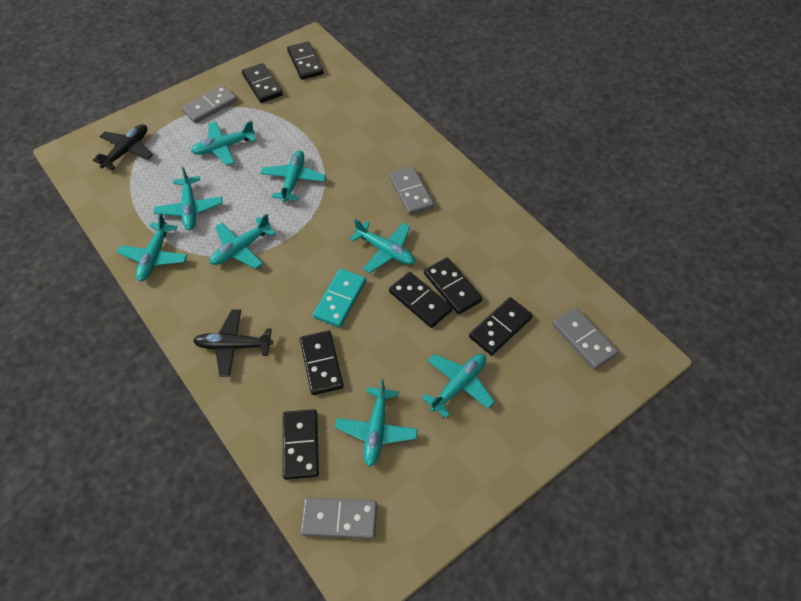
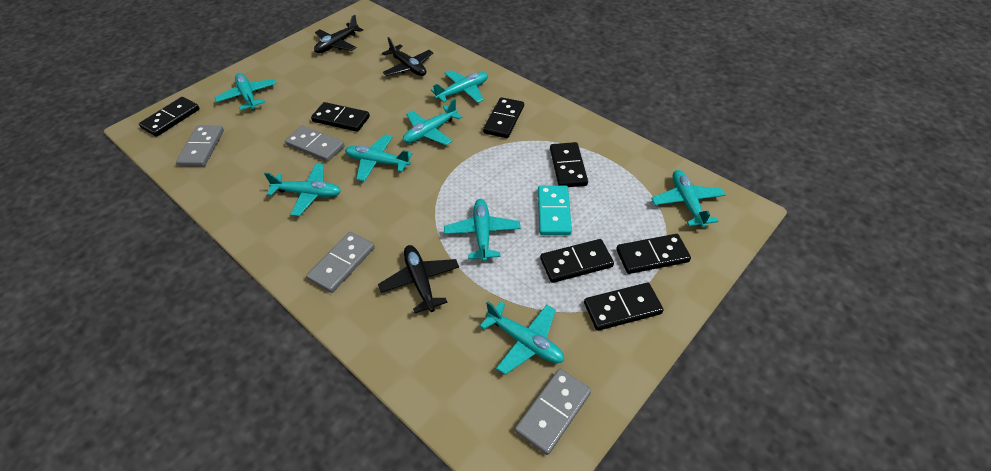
black plane: [93,124,153,170] [193,309,273,377] = 2 -> [314,15,363,53] [378,245,459,313] [382,37,433,76] = 3

